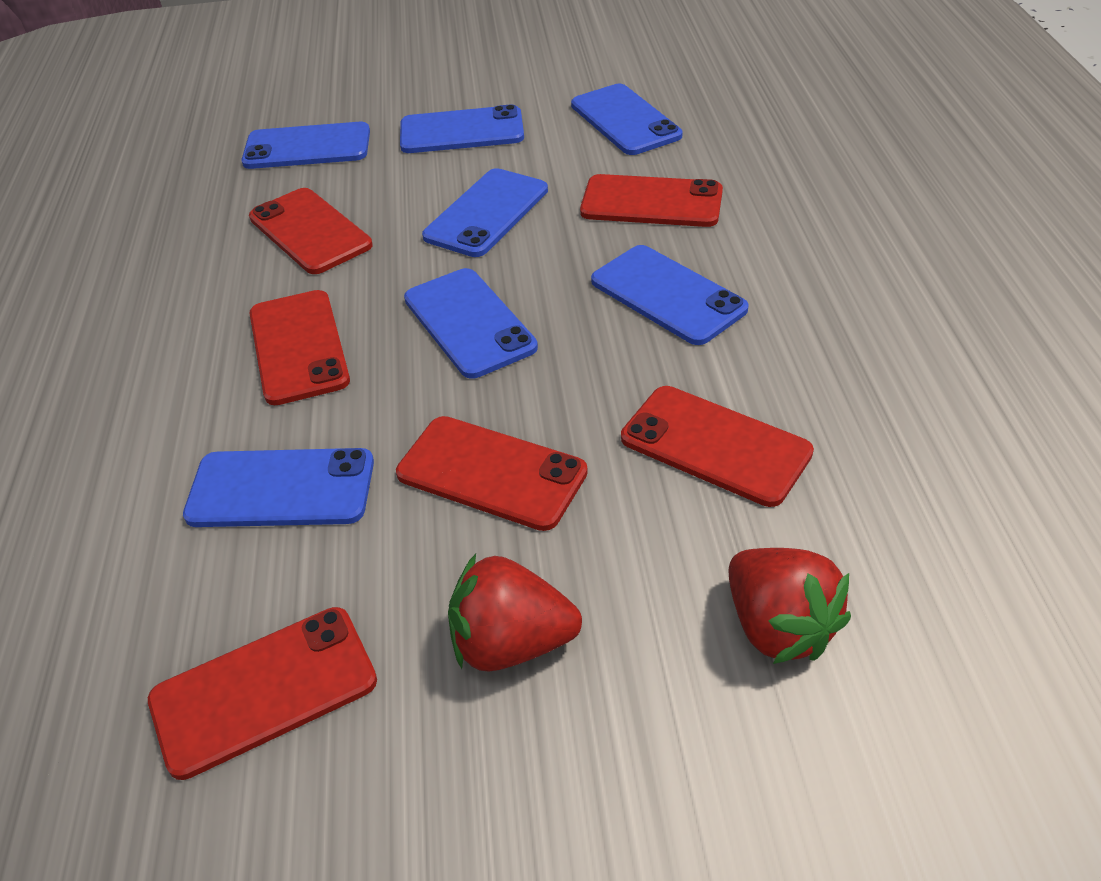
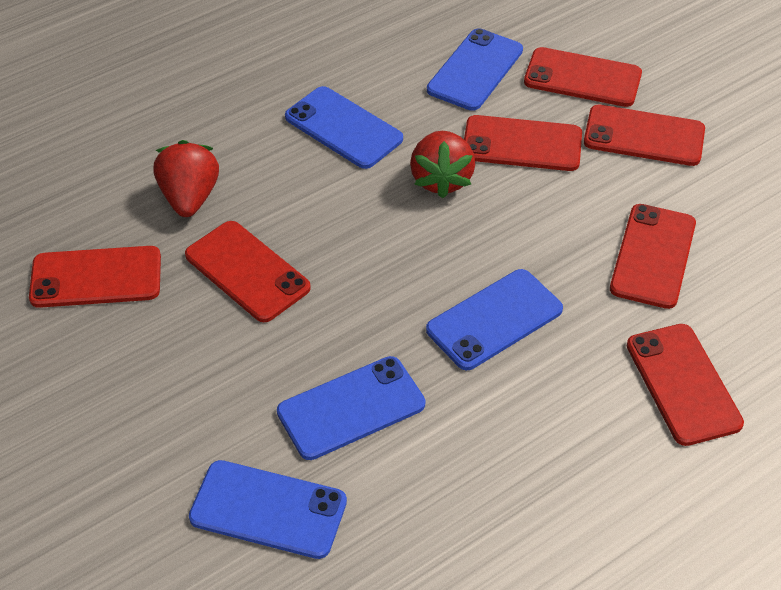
blue phone: [183,448,374,527] [241,122,370,169] [400,105,524,153] [404,268,538,378] [422,168,548,257] [571,84,683,155] [591,245,749,345] = 7 -> [189,460,347,559] [277,356,425,460] [285,86,403,169] [426,269,563,370] [427,28,523,111] = 5
red phone: [148,607,377,780] [249,188,373,274] [250,290,350,405] [396,416,588,531] [580,174,723,227] [621,386,814,507] = 6 -> [29,246,161,308] [185,221,311,322] [464,115,582,171] [524,47,642,107] [584,105,705,166] [610,204,696,309] [627,324,744,446] = 7

